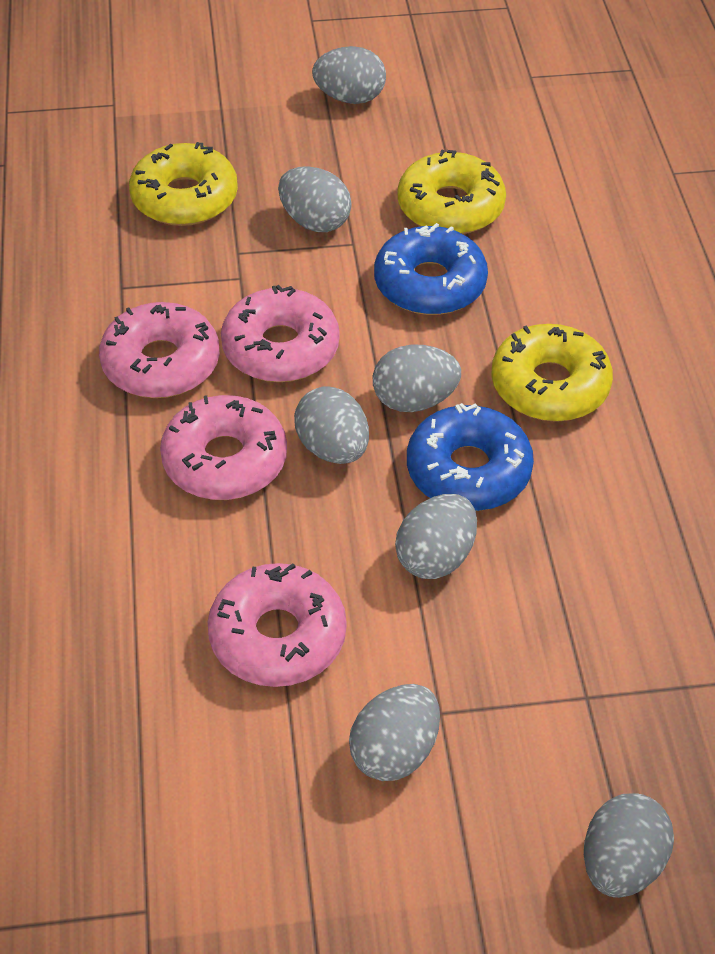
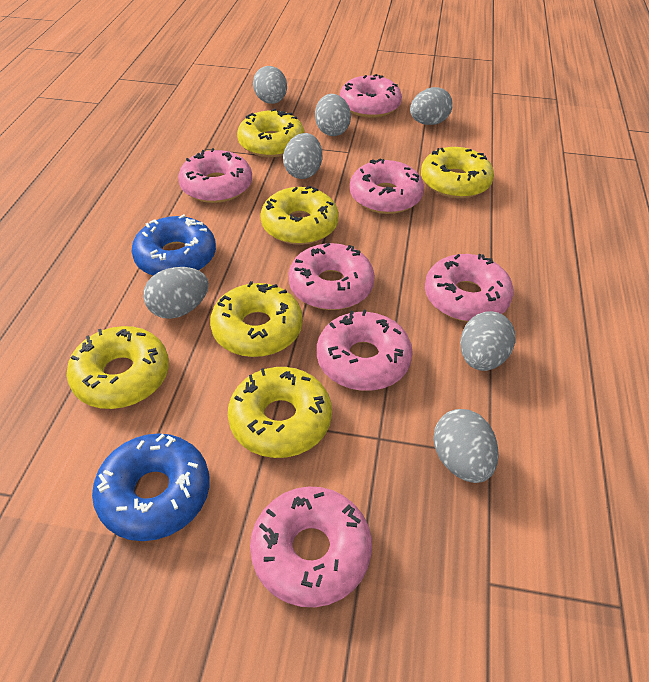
pink donut: [99,302,220,398] [160,395,287,500] [208,563,347,687] [221,285,340,382] = 4 -> [178,148,252,203] [250,487,372,607] [288,243,375,310] [317,310,413,391] [340,74,402,118] [350,158,424,214] [425,254,513,322] = 7
yellow donut: [129,142,238,226] [398,150,506,234] [491,324,613,422] = 3 -> [67,326,169,409] [210,281,303,357] [228,367,332,458] [237,108,305,158] [260,186,339,245] [421,147,494,199] = 6

